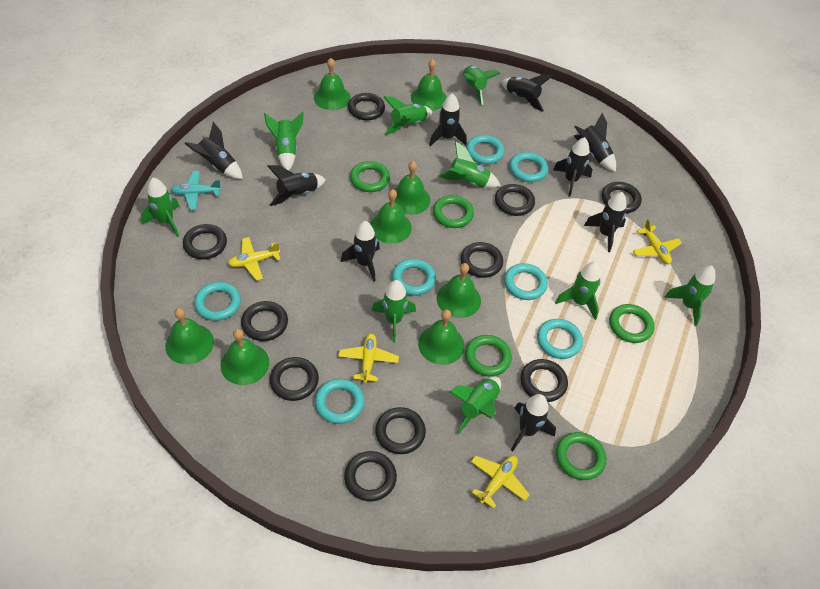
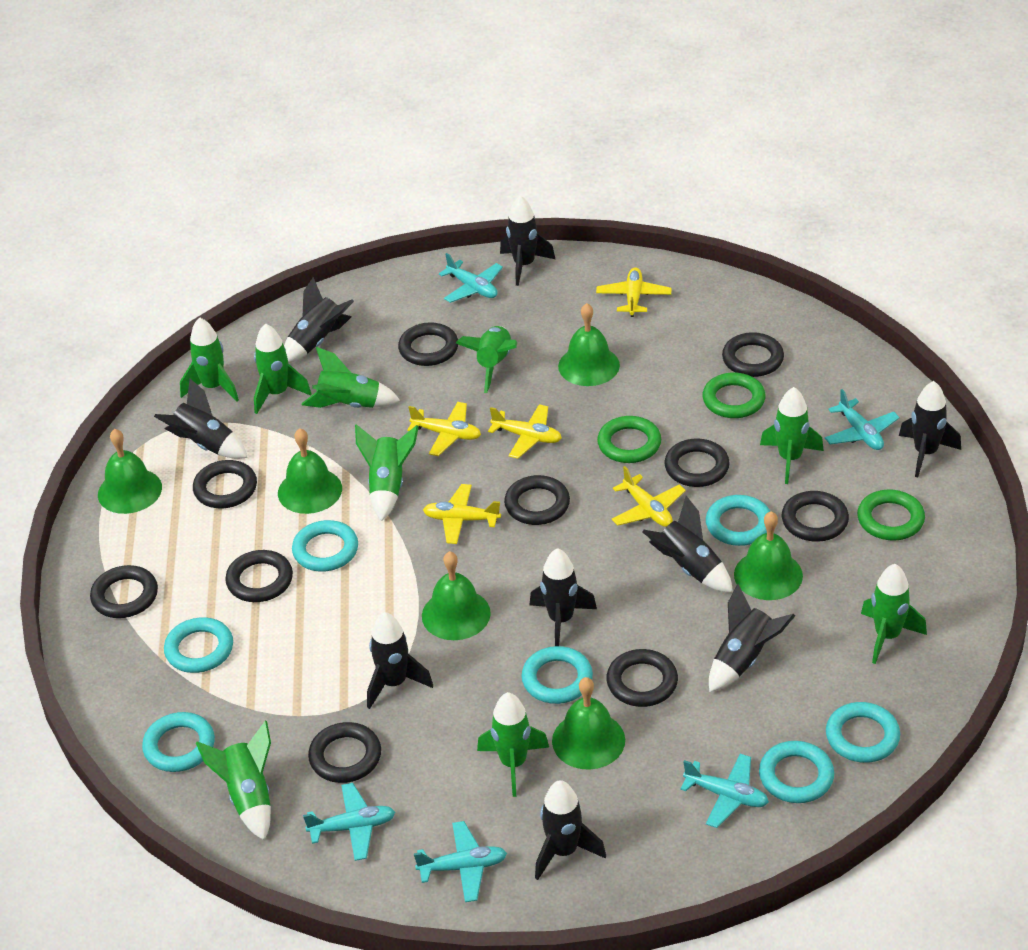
green bell: [165,308,214,364] [221,329,269,385] [314,58,351,110] [370,189,412,244] [394,161,430,215] [411,59,447,111] [418,309,465,365] [437,263,481,318] = 8 -> [98,429,162,514] [278,428,342,514] [422,551,491,640] [552,677,625,770] [558,303,620,386] [734,511,803,600] = 6
green ring: [350,161,390,192] [433,195,474,228] [465,335,512,377] [556,432,606,480] [609,304,655,343] = 5 -> [597,416,661,463] [702,372,765,418] [857,490,925,540] = 3
turquoise plane: [171,171,222,210] = 1 -> [303,783,395,861] [414,821,507,902] [439,253,503,303] [680,754,769,828] [825,389,900,450] = 5
yellow plane: [228,237,281,281] [338,334,399,383] [471,456,530,509] [633,219,682,264] = 4 -> [407,402,481,456] [423,484,501,544] [488,404,562,459] [596,267,672,317] [612,466,686,527] = 5

